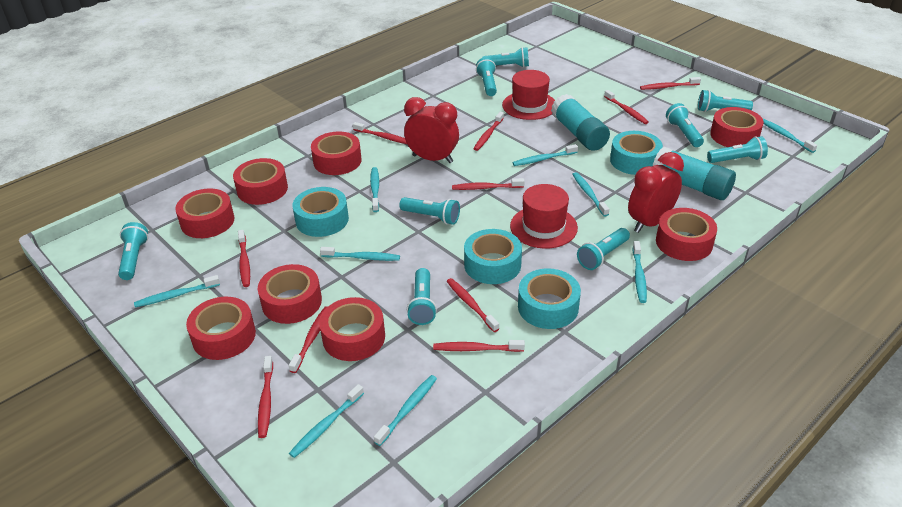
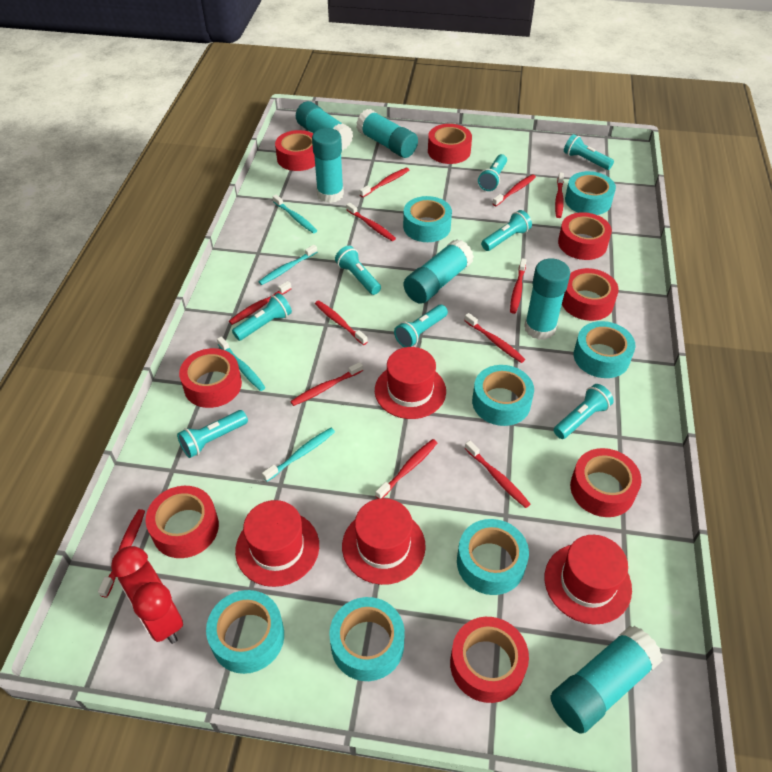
red clock: [404,97,459,163] [628,152,684,233] = 2 -> [111,546,183,644] = 1
red hat: [502,70,555,120] [510,184,578,249] = 2 -> [235,500,319,587] [342,498,426,585] [375,347,446,419] [545,535,632,625] = 4
red toothbrush: [238,230,250,287] [258,356,273,438] [289,306,327,373] [353,122,407,144] [433,340,525,352] [447,278,499,332] [452,178,524,190] [474,112,504,151] [604,90,649,124] [640,77,701,90] = 10 -> [98,509,145,598] [229,281,292,325] [290,362,363,406] [315,301,368,345] [346,203,396,241] [360,168,409,197] [375,439,437,499] [464,313,525,363] [465,440,530,508] [492,174,536,206] [510,258,526,314] [555,173,564,218] = 12
turquoise flashlight: [118,222,148,280] [399,197,460,225] [407,268,437,325] [476,57,497,96] [482,47,529,68] [577,228,630,270] [666,103,704,147] [698,90,753,112] [707,136,768,163] = 9 -> [177,410,248,458] [232,293,292,341] [335,246,381,295] [394,305,448,347] [478,154,507,191] [481,210,532,251] [554,384,614,439] [564,134,614,170] = 8
turquoise glue stick: [551,94,610,151] [653,147,736,200] = 2 -> [296,101,353,151] [312,128,344,203] [356,109,418,158] [404,239,474,304] [524,258,570,340] [551,626,663,734] = 6
turquoise tape: [292,187,349,237] [464,229,522,284] [518,268,581,329] [610,131,663,175] = 4 -> [206,590,284,674] [329,597,405,681] [403,196,452,242] [457,519,529,595] [472,365,534,426] [565,171,616,215] [574,321,635,378] = 7
turquoise toothbrush: [134,275,220,307] [289,384,364,458] [320,247,400,261] [370,167,379,212] [374,375,437,446] [513,144,578,166] [572,172,609,217] [633,241,647,303] [763,119,817,153] = 9 -> [217,337,266,391] [259,245,317,285] [262,428,335,482] [273,195,317,233] = 4

